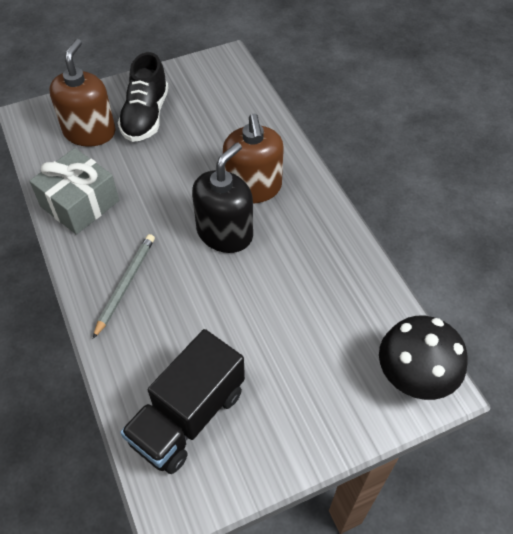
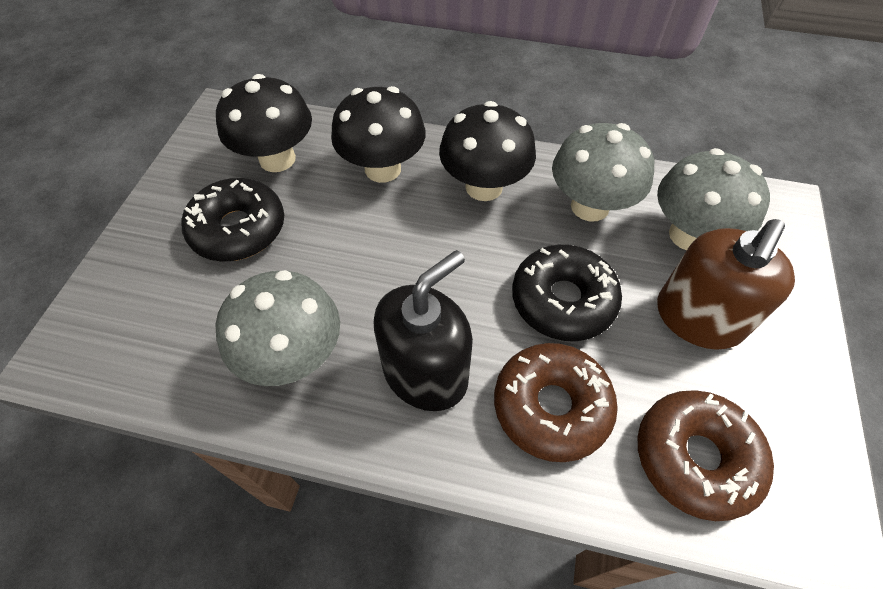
black donut: none = 0 -> [182,178,284,262] [512,244,622,341] = 2
black mushroom: [379,316,468,400] = 1 -> [216,74,312,172] [331,86,426,183] [439,101,536,201] = 3
black shoe: [118,52,168,142] = 1 -> none = 0
black truck: [120,329,245,474] = 1 -> none = 0
brown donut: none = 0 -> [494,343,618,462] [637,391,774,521] = 2
brown soap dispenser: [49,39,116,147] [223,114,284,203] = 2 -> [657,219,795,350] = 1
grey gift: [29,148,119,235] = 1 -> none = 0
grey mushroom: none = 0 -> [216,270,340,386] [552,123,654,221] [657,148,770,250] = 3
grey pencil: [93,234,155,339] = 1 -> none = 0

